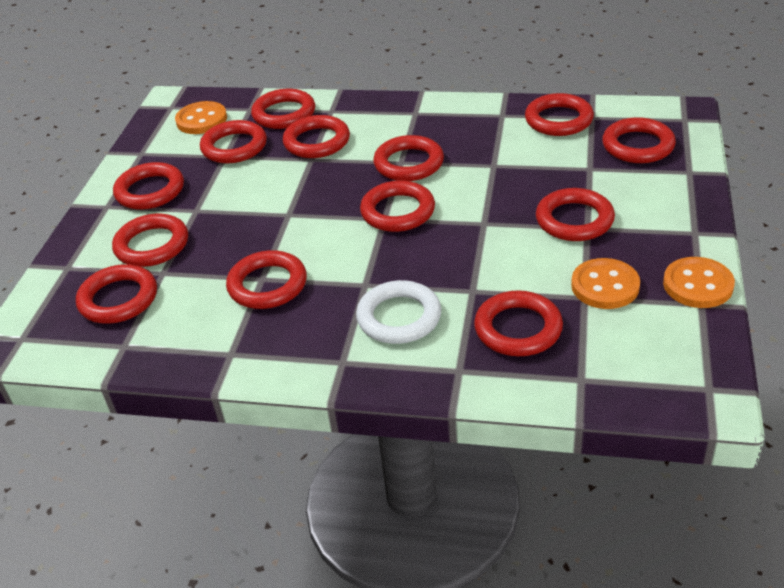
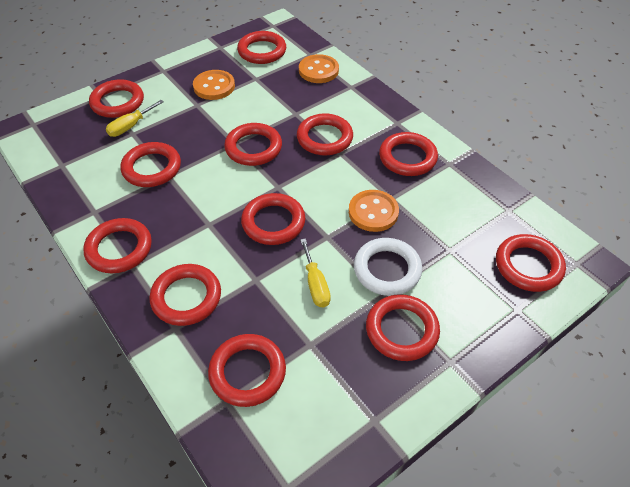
red ring: [76,264,157,324] [112,213,188,267] [113,162,184,210] [200,120,267,163] [226,250,307,309] [251,89,315,129] [283,115,350,158] [360,180,435,232] [373,135,444,181] [474,290,563,356] [525,93,594,136] [536,188,615,241] [602,117,676,163] = 13 -> [83,218,152,273] [89,79,144,118] [121,142,181,187] [149,264,221,326] [208,334,286,407] [224,123,282,166] [237,31,286,64] [241,193,306,245] [297,113,353,155] [366,294,440,361] [379,132,438,176] [496,234,566,292] = 12
yellow screwdriver: none = 0 -> [106,100,164,137] [300,238,331,307] = 2

